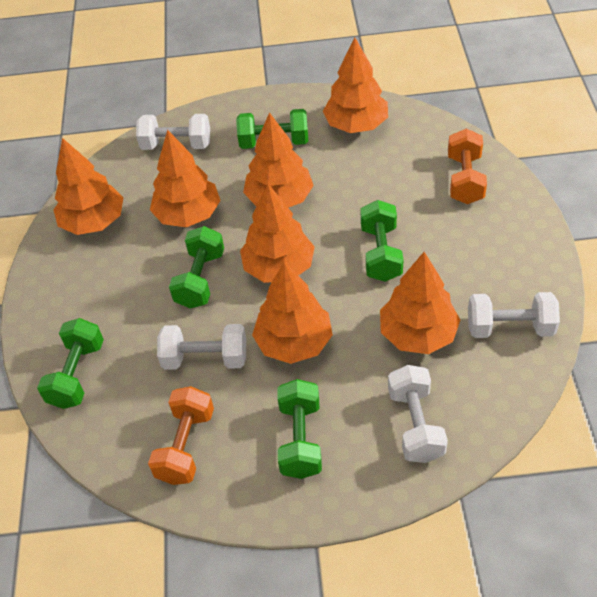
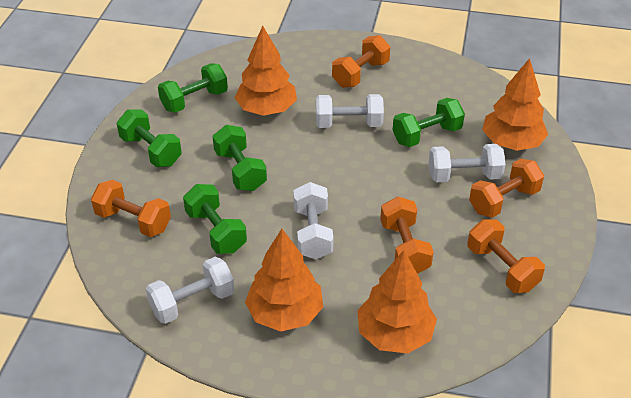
orange dumbbell: [148,386,214,485] [448,129,487,204] = 2 -> [91,180,171,237] [332,35,390,88] [380,196,434,274] [467,219,545,293] [469,159,544,218] = 5
orange tree: [53,138,124,235] [150,130,221,227] [240,184,315,283] [243,112,314,208] [252,262,333,364] [323,37,388,133] [380,252,460,354] = 7 -> [235,26,297,116] [245,229,323,332] [357,250,437,353] [482,58,548,151] = 4

